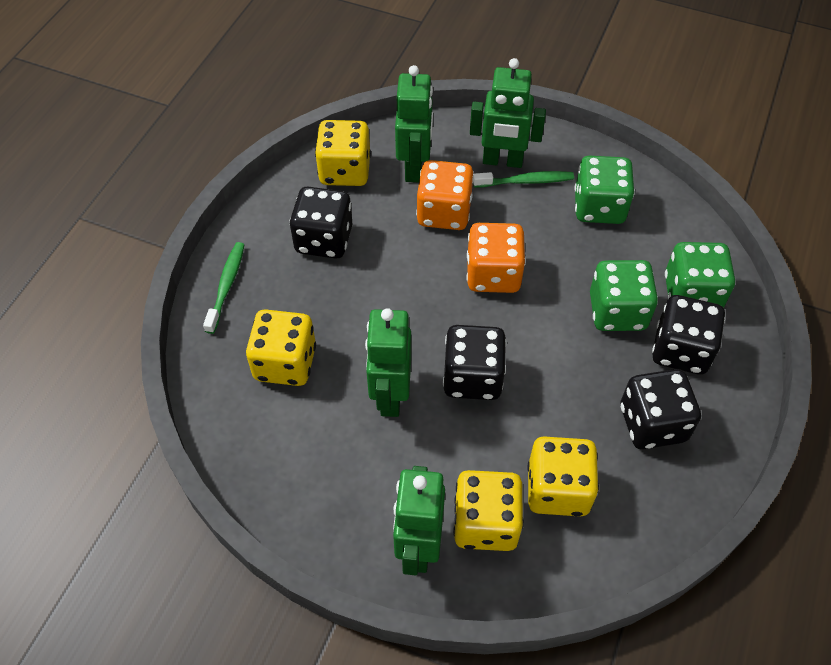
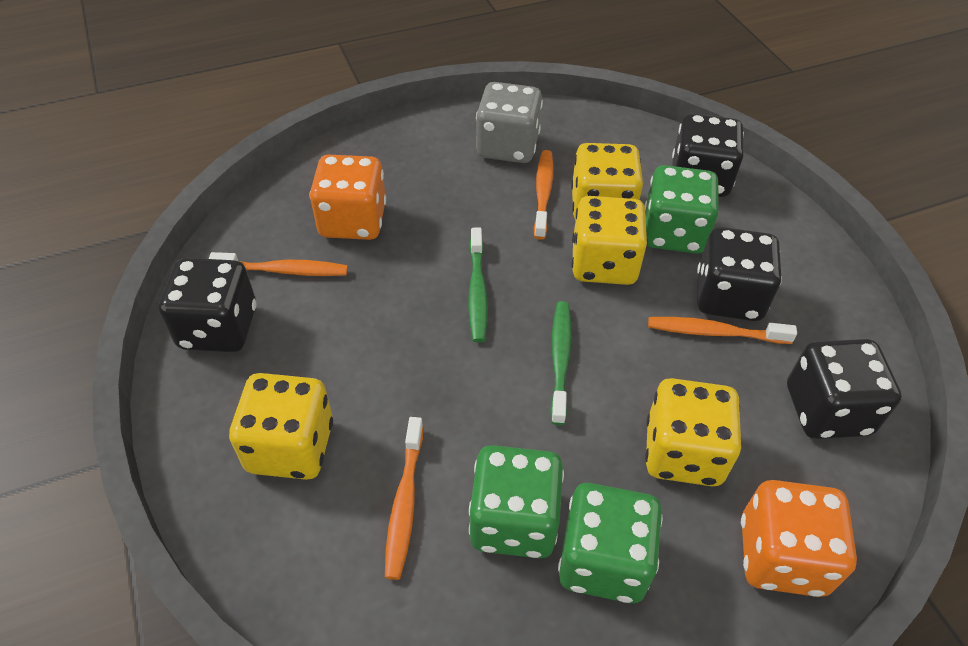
green robot: [365,308,411,417] [393,466,445,575] [395,65,433,182] [470,58,546,168] = 4 -> none = 0
grey dice: none = 0 -> [476,82,543,163] = 1
orange toothbrush: none = 0 -> [209,252,348,276] [385,417,423,580] [534,150,553,240] [648,317,797,344] = 4

